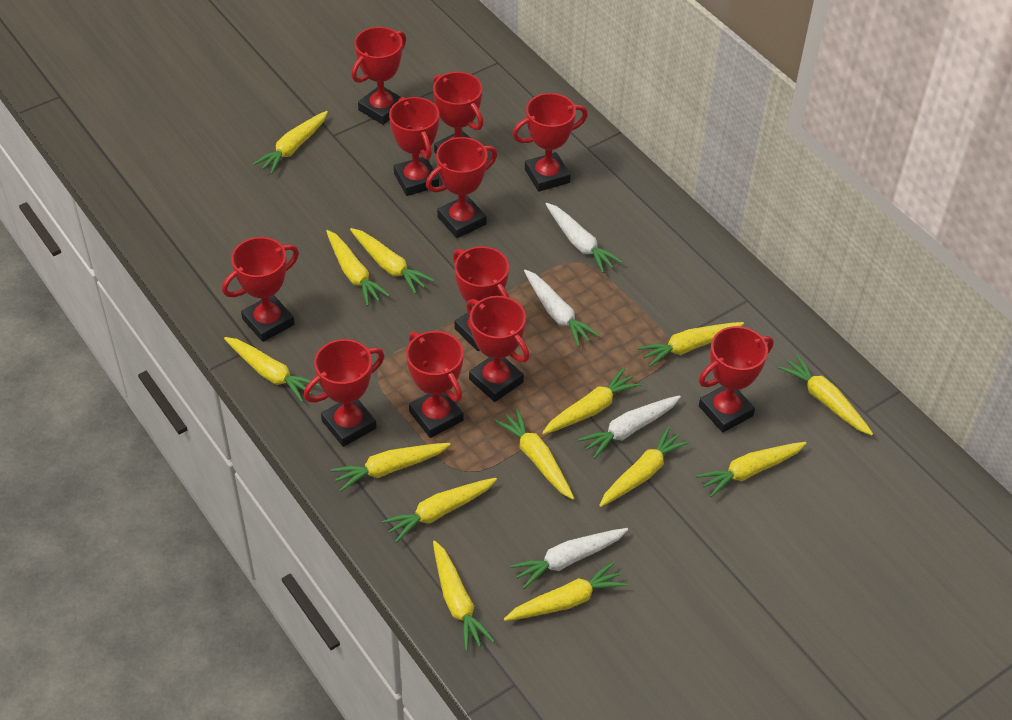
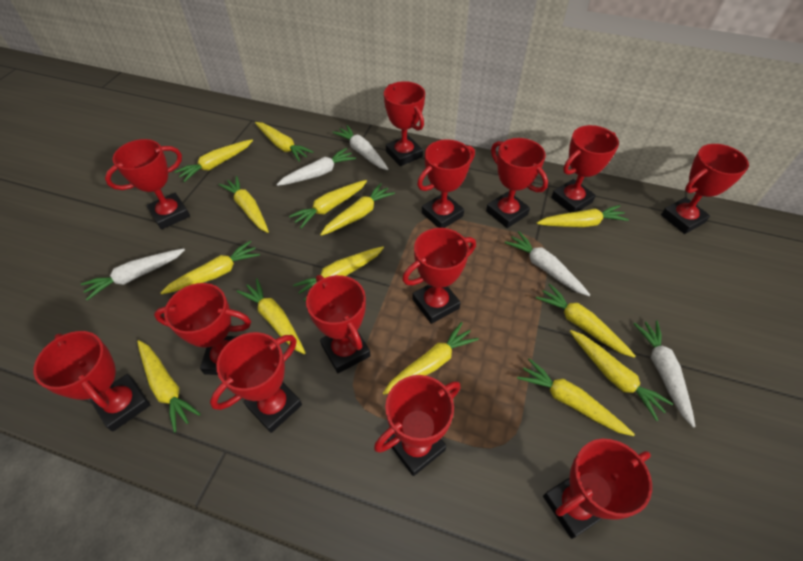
red trophy: [222,237,299,342] [304,339,384,447] [351,27,406,125] [389,97,439,196] [406,331,464,438] [426,137,497,238] [433,72,483,153] [453,246,509,351] [466,296,530,402] [512,93,588,192] [699,326,773,433] = 11 -> [33,331,150,431] [105,139,190,230] [154,283,251,375] [210,332,302,433] [306,275,371,373] [374,375,460,476] [384,81,425,166] [402,228,476,324] [417,139,475,228] [486,138,548,228] [543,439,652,539] [551,125,619,213] [661,144,749,234] = 13
white carrot: [510,528,628,589] [524,269,600,347] [546,203,623,273] [578,395,681,459] = 4 -> [81,249,185,301] [276,148,356,186] [332,125,389,170] [504,231,590,296] [634,320,696,428] = 5

